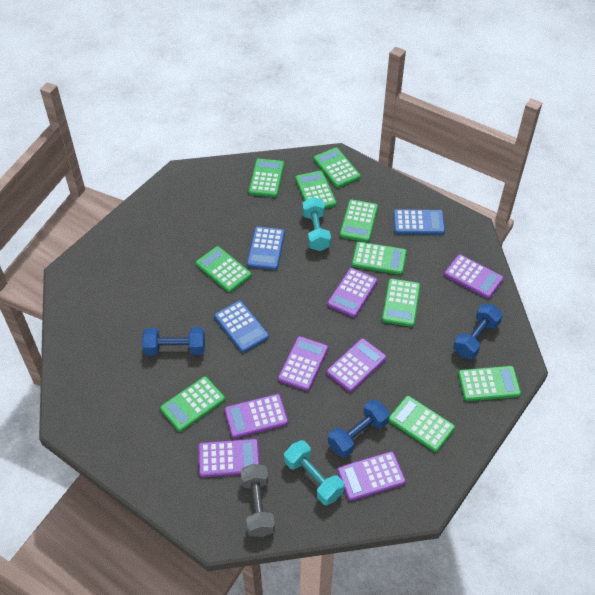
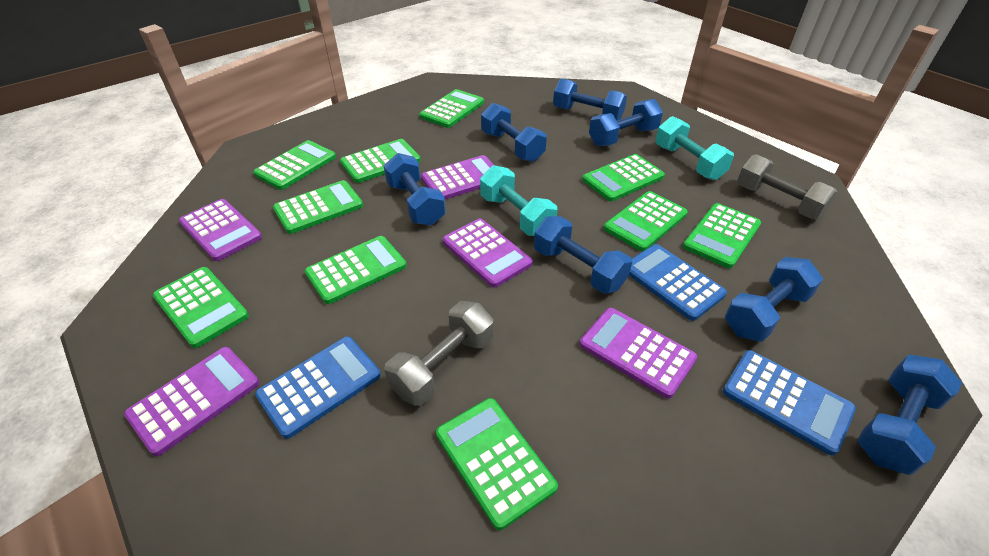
blue dumbbell: [143,327,205,355] [328,399,390,458] [453,304,503,359] = 3 -> [384,153,446,225] [481,103,547,162] [534,216,632,294] [553,79,627,120] [589,99,663,146] [725,257,823,342] [857,355,962,475] = 7
grey dumbbell: [241,464,275,537] = 1 -> [384,301,494,406] [737,154,838,219] = 2
purple calculator: [198,439,260,477] [224,394,288,438] [278,336,328,391] [326,338,387,392] [327,268,378,318] [337,451,406,501] [444,254,504,299] = 7 -> [124,347,259,456] [179,199,262,261] [421,155,494,199] [442,219,533,288] [580,308,697,399] = 5

